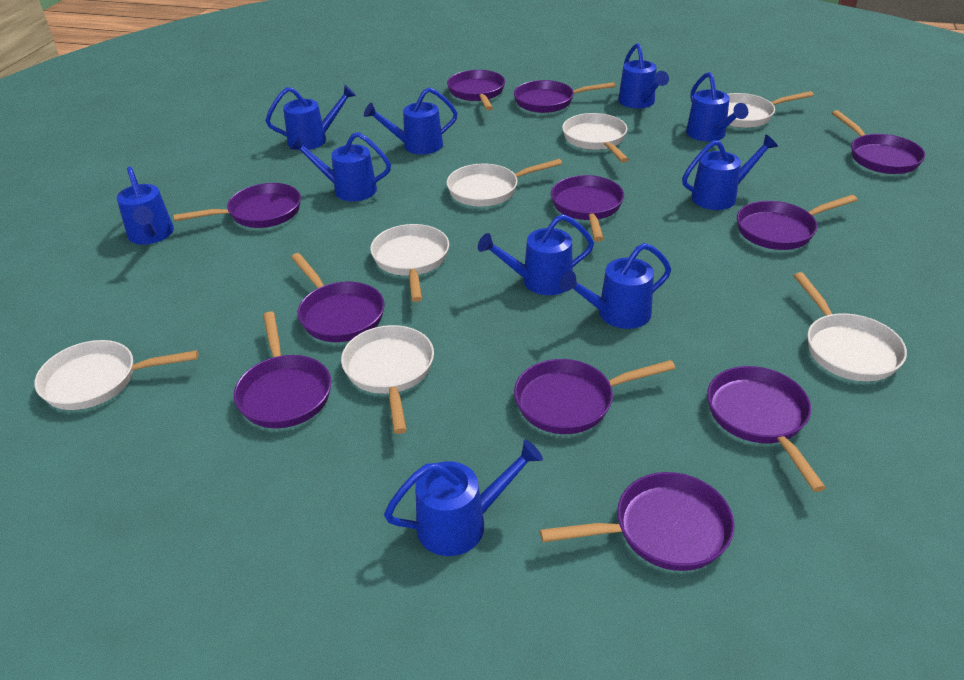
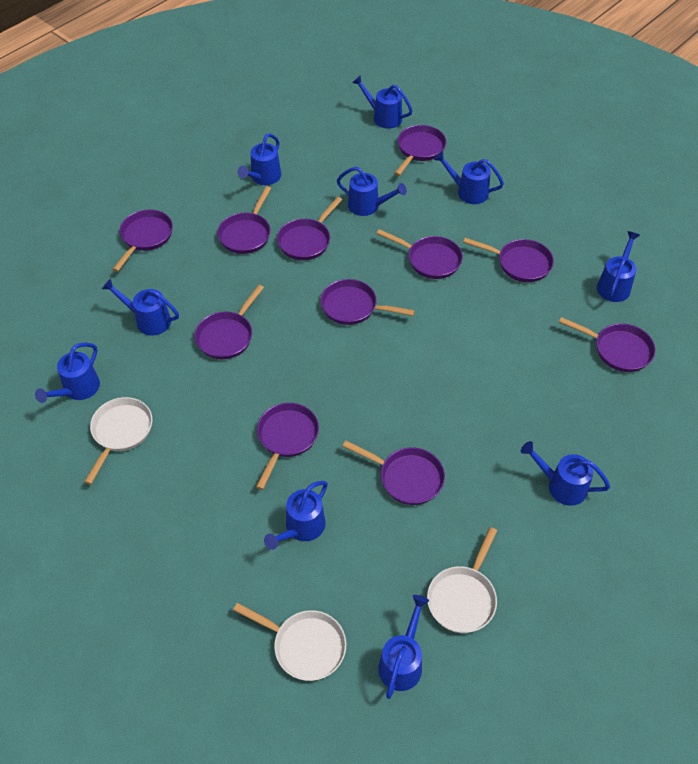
white pan: [34,340,198,410] [341,325,434,434] [370,224,449,302] [447,159,562,207] [562,113,629,163] [728,91,814,128] [794,272,907,381] = 7 -> [84,397,152,485] [233,603,346,681] [427,527,497,633] = 3

